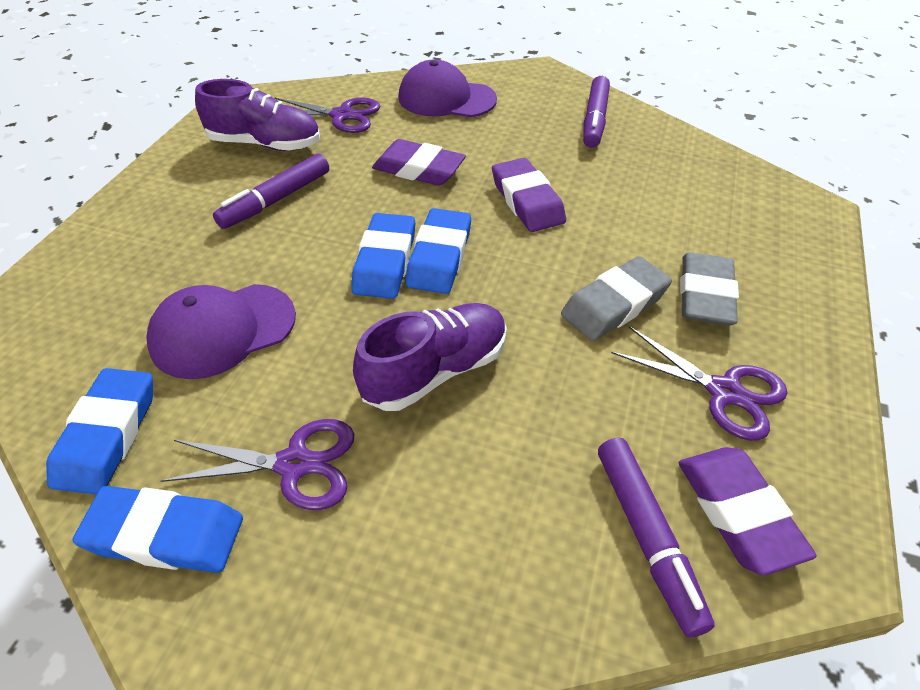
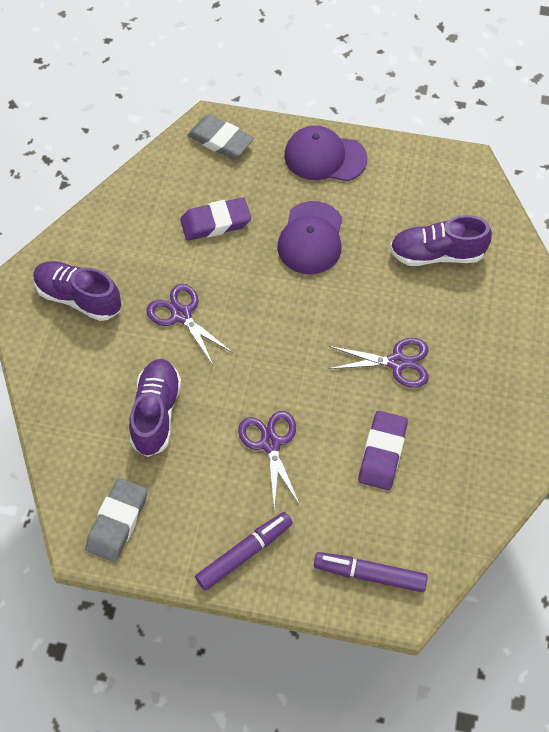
blue eraser: [46,368,153,495] [73,486,243,573] [351,213,415,299] [406,208,471,294] = 4 -> none = 0
purple eraser: [372,139,466,186] [492,158,566,232] [679,447,817,575] = 3 -> [180,197,251,241] [358,411,408,490] = 2
purple marker: [213,153,329,229] [583,76,610,148] [598,438,715,637] = 3 -> [195,512,293,591] [314,552,427,592] = 2
purple shoe: [195,79,320,151] [353,303,507,411] = 2 -> [33,261,121,321] [129,359,182,457] [390,215,492,266] = 3

